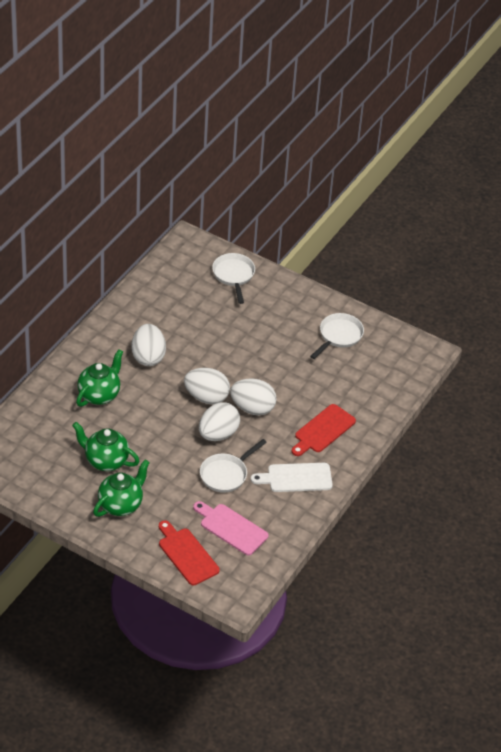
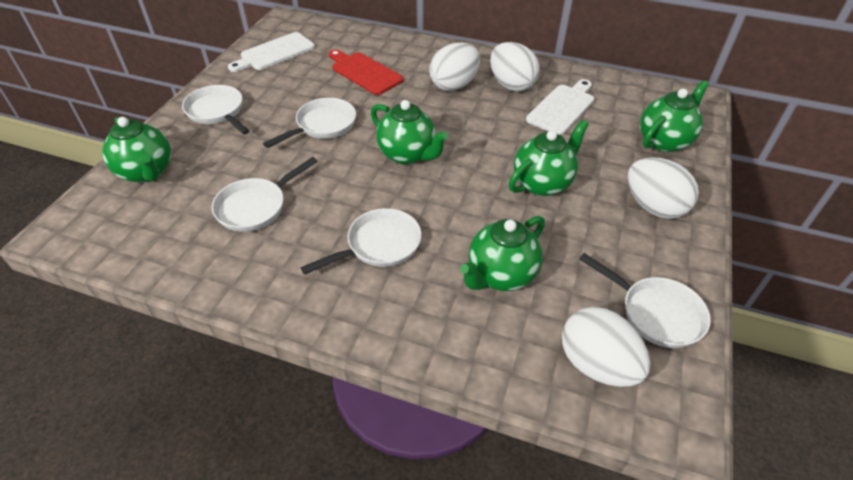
green teapot: [72,422,139,471] [76,350,123,407] [93,459,150,517] = 3 -> [102,117,171,183] [371,100,449,165] [460,216,545,291] [509,120,589,196] [640,80,709,152] = 5
pink cutting board: [193,501,269,555] = 1 -> none = 0
red cutting board: [159,520,220,585] [291,404,356,456] = 2 -> [328,49,404,95] = 1
white cutting board: [251,463,333,492] = 1 -> [228,32,315,72] [526,79,594,135] = 2
white pan: [200,439,267,493] [212,253,255,304] [310,313,364,359] = 3 -> [182,85,250,135] [212,157,318,232] [263,98,356,148] [301,208,422,274] [579,253,711,348] = 5

